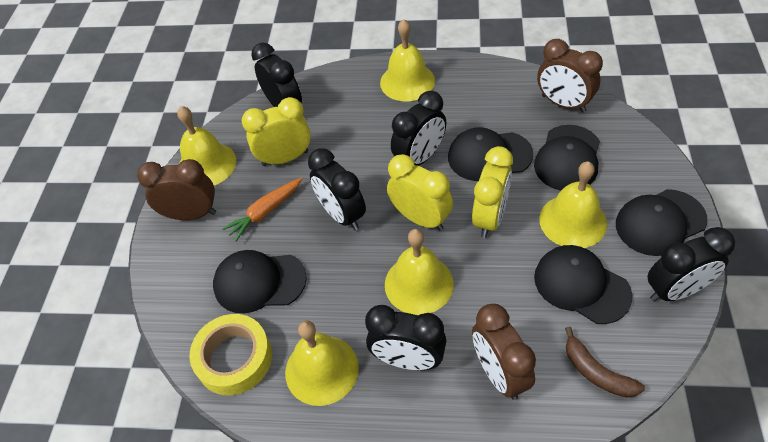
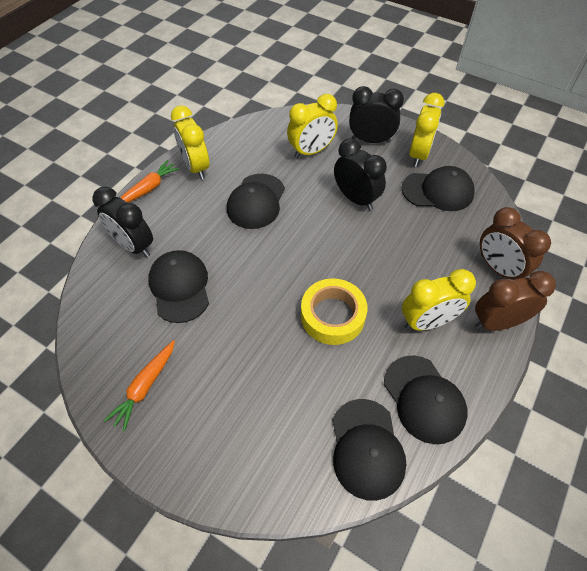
black clock: [251,43,302,107] [308,148,366,230] [365,305,446,370] [391,91,446,166] [647,227,735,302] = 5 -> [92,187,153,257] [334,138,387,210] [349,86,404,143] = 3
brown banana: [565,327,645,398] = 1 -> none = 0
brown clock: [137,159,216,220] [472,304,536,400] [537,39,603,113] = 3 -> [475,271,556,331] [480,207,551,280] = 2
orange carrot: [222,178,302,242] = 1 -> [104,340,175,432] [120,160,180,203] = 2
yellow bell: [177,106,236,185] [285,320,359,406] [380,19,435,102] [385,229,454,315] [539,161,607,248] = 5 -> none = 0
yellow clock: [242,97,311,166] [387,154,453,231] [472,146,513,238] = 3 -> [171,105,209,180] [287,94,338,158] [402,269,476,331] [409,93,445,167] = 4

